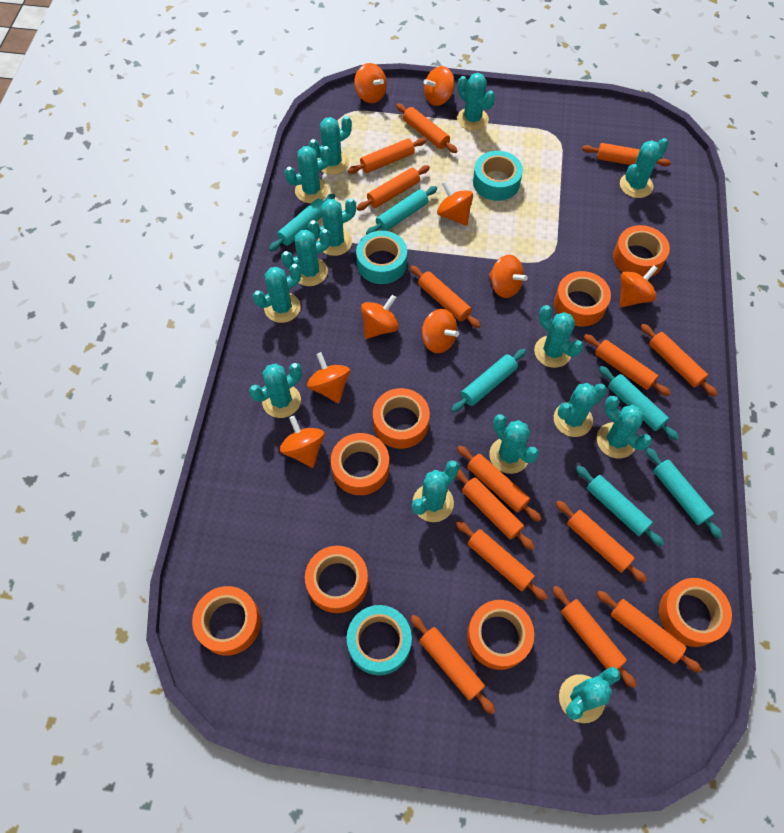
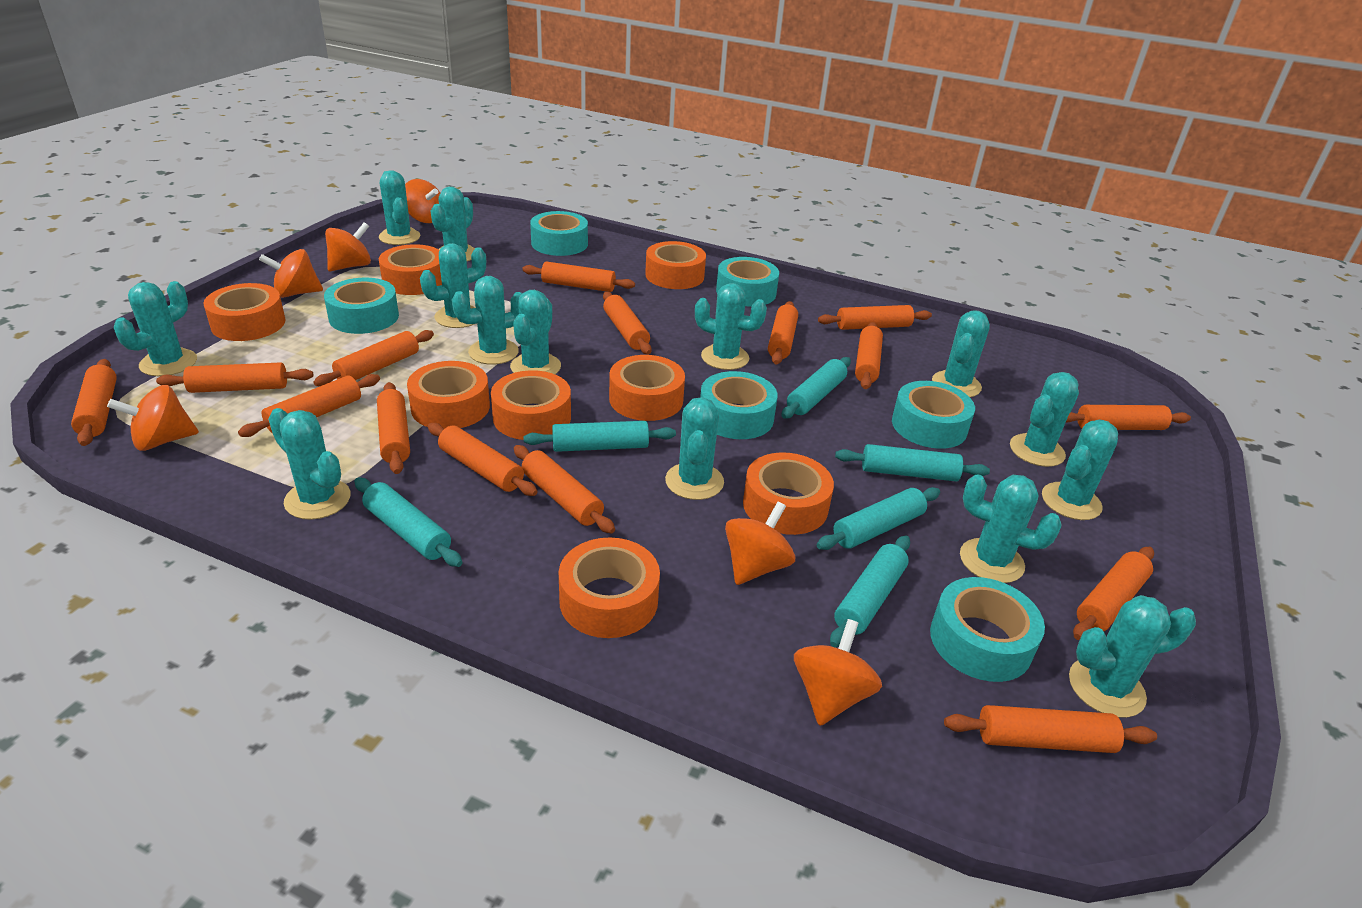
orange rolling pin: [348,138,426,174] [357,165,430,211] [396,103,457,153] [410,266,481,328] [410,615,495,714] [456,469,534,550] [456,521,548,601] [457,445,541,522] [552,586,637,688] [556,501,647,583] [582,143,671,166] [584,334,671,396] [597,591,702,673] [641,324,718,397] = 14 -> [71,359,117,446] [156,362,313,393] [238,374,380,437] [313,330,434,386] [377,382,410,474] [428,423,537,496] [514,445,615,534] [522,262,635,292] [603,292,652,355] [768,301,798,364] [818,305,932,330] [855,322,883,389] [944,705,1157,753] [1066,405,1191,430] [1073,547,1154,640] = 15
orange spinning top: [280,416,324,468] [307,352,350,403] [354,63,387,103] [361,295,399,339] [422,309,459,353] [424,66,454,106] [437,181,473,226] [489,255,528,298] [620,265,658,307] = 9 -> [107,385,199,451] [259,249,323,298] [325,222,371,271] [405,179,440,223] [725,502,795,585] [794,619,882,726] = 6
turquoise tape: [347,605,412,675] [356,231,407,284] [473,151,523,201] = 3 -> [324,278,399,334] [530,211,588,256] [700,371,778,439] [716,257,779,307] [892,381,975,449] [930,577,1045,682] = 6

